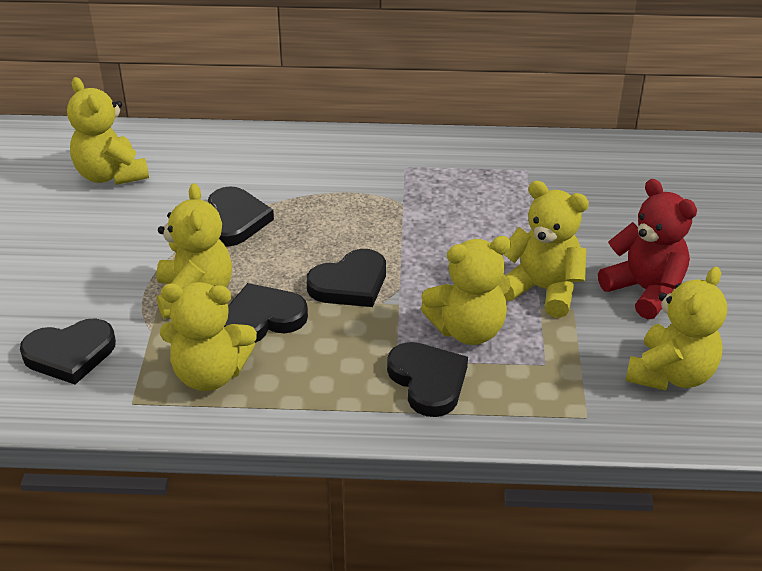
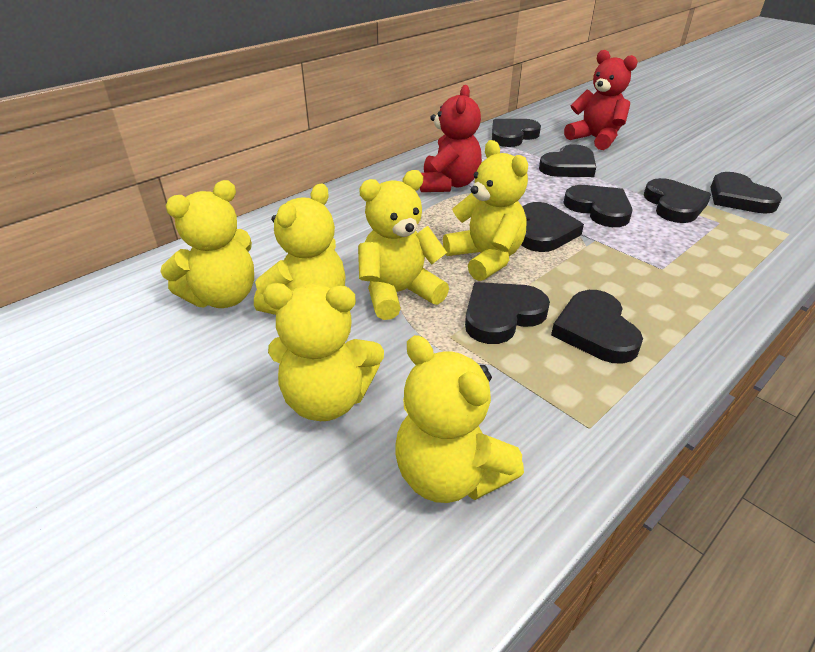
black heart: [20,319,116,385] [208,186,274,247] [224,283,308,343] [306,249,386,307] [387,342,468,417] = 5 -> [465,282,550,344] [492,119,541,147] [521,202,584,252] [539,144,596,177] [551,290,643,364] [563,185,632,227] [644,178,711,223] [710,172,782,214] = 8
red teddy bear: [598,179,697,319] = 1 -> [420,85,482,192] [564,50,638,150] = 2

